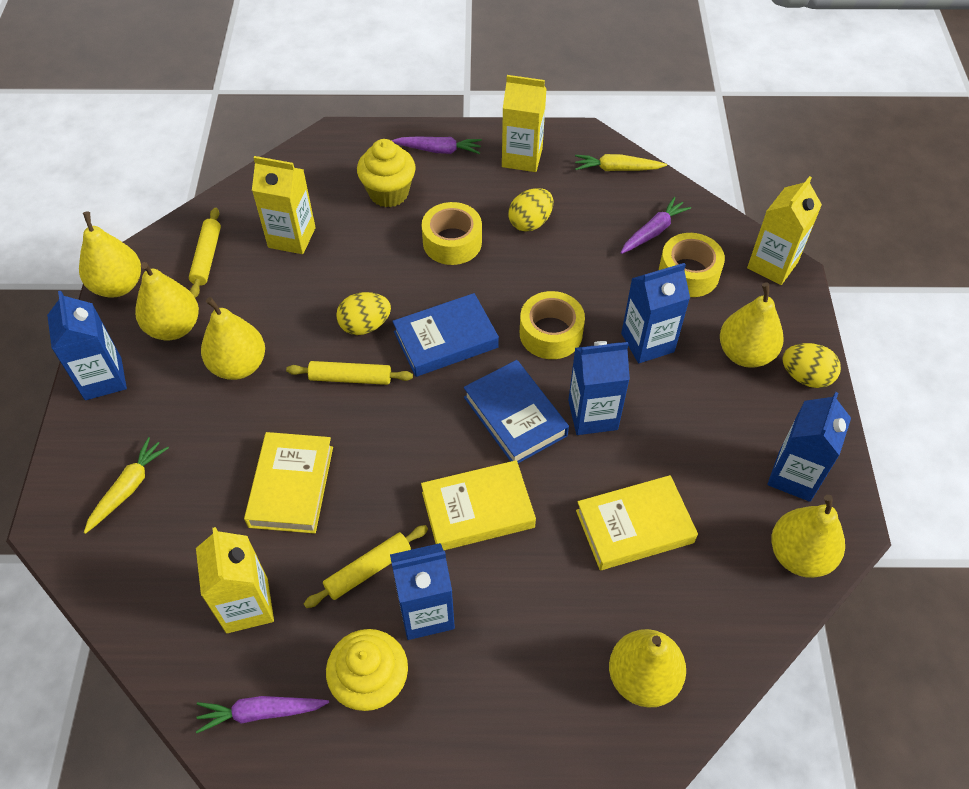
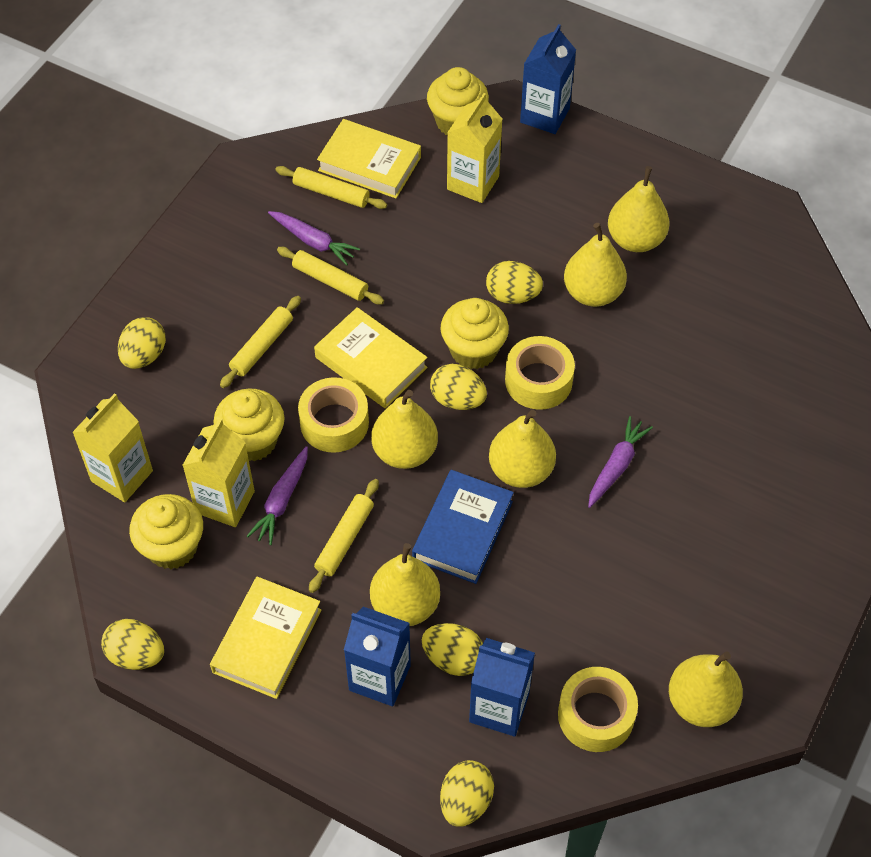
blue book: [392,293,499,377] [464,360,569,463] = 2 -> [412,470,514,584] = 1
blue carton: [47,291,127,400] [390,543,455,640] [568,341,630,435] [621,263,690,363] [768,392,851,502] = 5 -> [344,607,411,706] [469,638,535,737] [520,24,576,134] = 3
yellow carrot: [84,437,169,534] [575,154,667,171] = 2 -> none = 0
yellow carton: [196,527,274,633] [252,156,316,254] [502,75,547,172] [747,176,822,285] = 4 -> [72,393,153,502] [182,418,255,527] [447,93,502,203] = 3
yellow cupcake: [326,629,408,711] [357,139,416,207] = 2 -> [129,494,203,569] [213,389,285,461] [427,67,489,135] [440,298,509,369] = 4
yellow egg: [336,292,391,335] [508,188,553,232] [782,343,841,388] = 3 -> [101,619,164,670] [118,317,166,369] [422,623,483,676] [430,364,487,410] [440,760,494,826] [486,261,543,304] = 6
yellow rolling pin: [189,208,221,298] [286,361,413,385] [304,525,428,608] = 3 -> [220,296,301,388] [276,166,387,209] [277,247,384,305] [309,479,379,593] = 4

